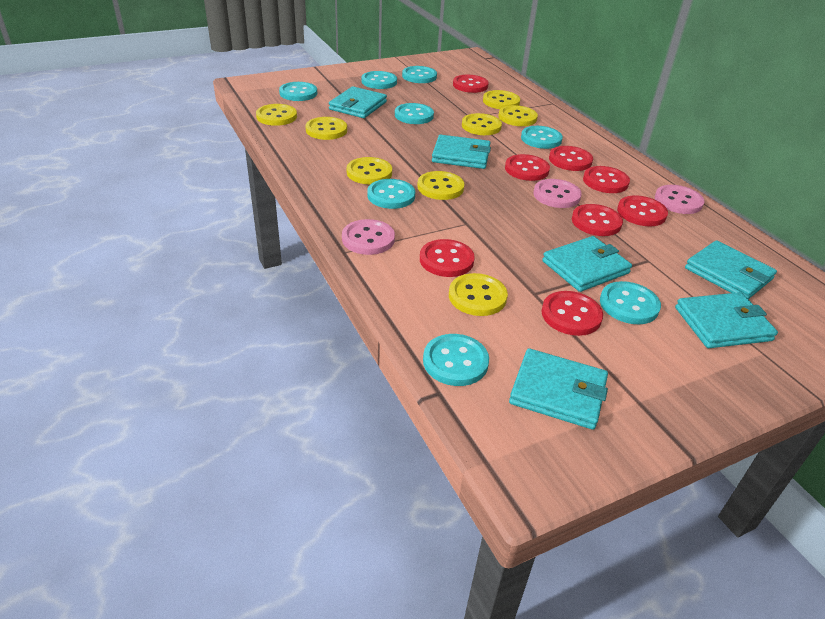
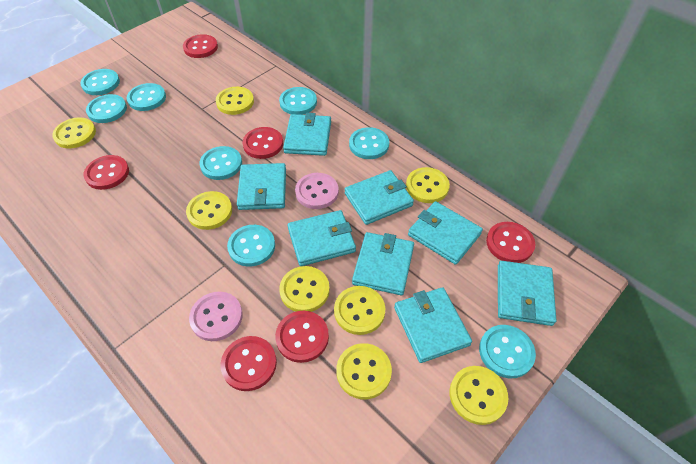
pink button: [342,219,395,255] [534,179,582,208] [655,185,705,214] = 3 -> [189,292,243,341] [295,173,339,209] = 2
red button: [420,239,475,277] [453,75,489,93] [505,154,550,181] [541,291,603,336] [549,146,593,171] [572,204,623,236] [583,166,630,193] [617,195,668,226] = 8 -> [84,155,129,190] [183,34,218,58] [221,336,277,391] [243,127,283,159] [275,311,329,363] [486,222,535,263] = 6
turquoise wallet: [329,86,387,118] [432,135,491,169] [509,348,608,430] [542,236,632,292] [675,292,778,348] [685,240,777,299] = 6 -> [237,163,286,210] [283,113,331,156] [287,210,356,266] [345,170,414,225] [352,232,414,295] [394,287,472,363] [408,201,483,265] [498,261,556,326] = 8

